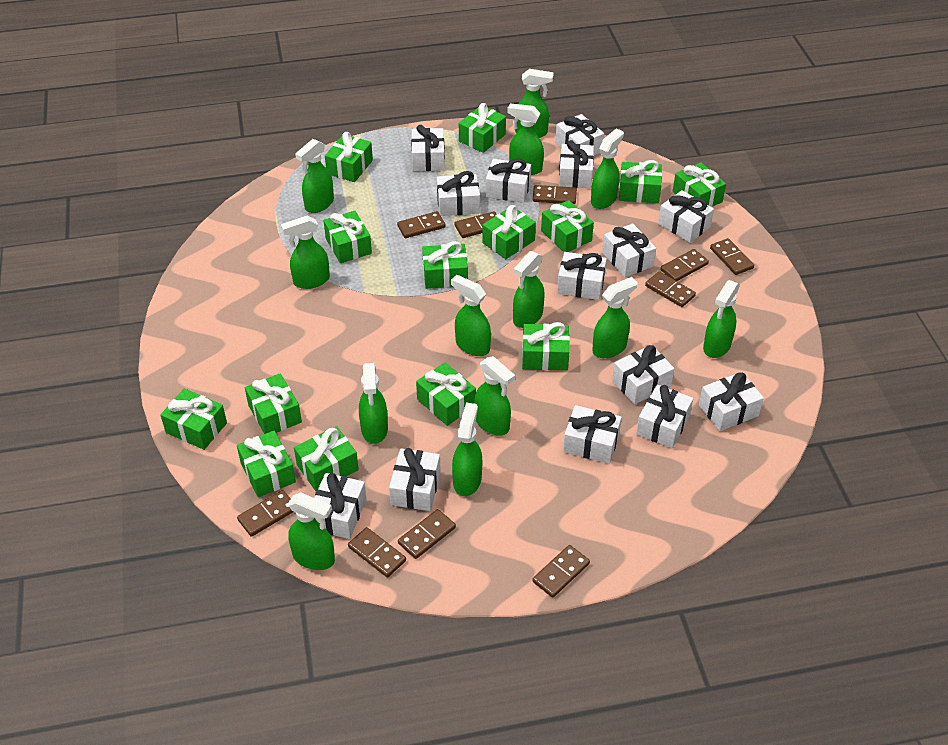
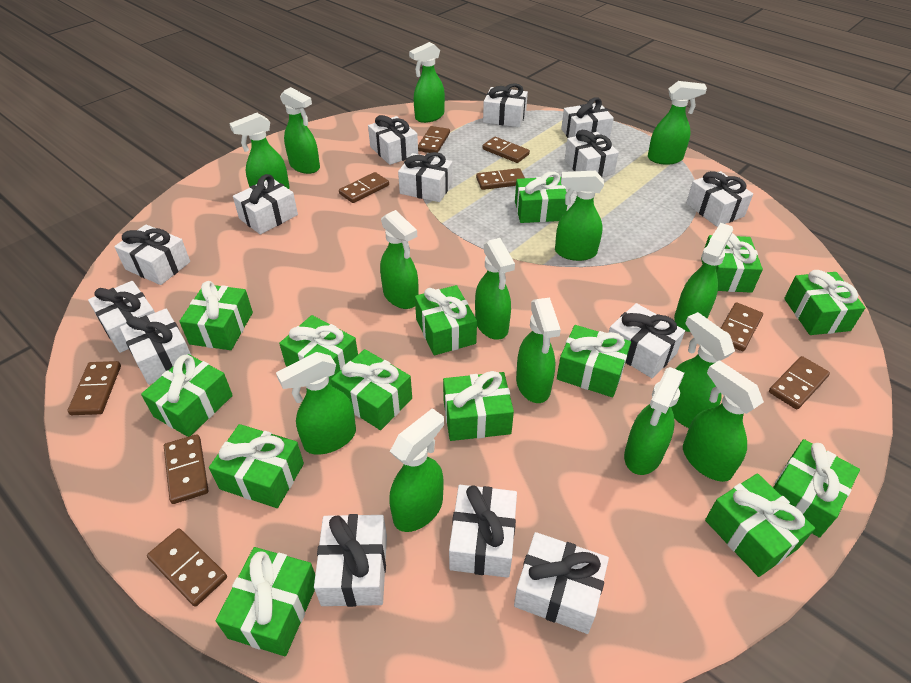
brown domino: [237,490,293,537] [348,527,406,577] [397,211,446,238] [398,509,456,559] [455,211,497,238] [532,545,590,598] [533,185,577,204] [645,271,696,307] [660,249,709,281] [710,238,754,275] = 10 -> [67,361,121,415] [147,529,227,607] [164,434,209,504] [339,172,389,203] [418,126,450,153] [476,168,525,190] [482,137,530,163] [721,302,763,351] [769,356,830,410] = 9
green spray bottle: [281,215,330,289] [288,492,335,570] [295,139,334,213] [359,363,388,444] [451,275,491,356] [452,402,482,496] [474,356,515,436] [507,103,544,175] [513,251,545,328] [515,69,554,138] [591,128,624,209] [592,277,638,358] [703,280,740,358] = 13 -> [229,113,289,189] [276,352,356,455] [280,87,320,174] [380,210,419,309] [390,408,444,532] [409,42,445,123] [475,238,515,340] [516,298,561,403] [555,171,604,261] [624,367,685,475] [648,81,707,165] [671,312,735,428] [674,223,733,332] [683,360,764,482] = 14

